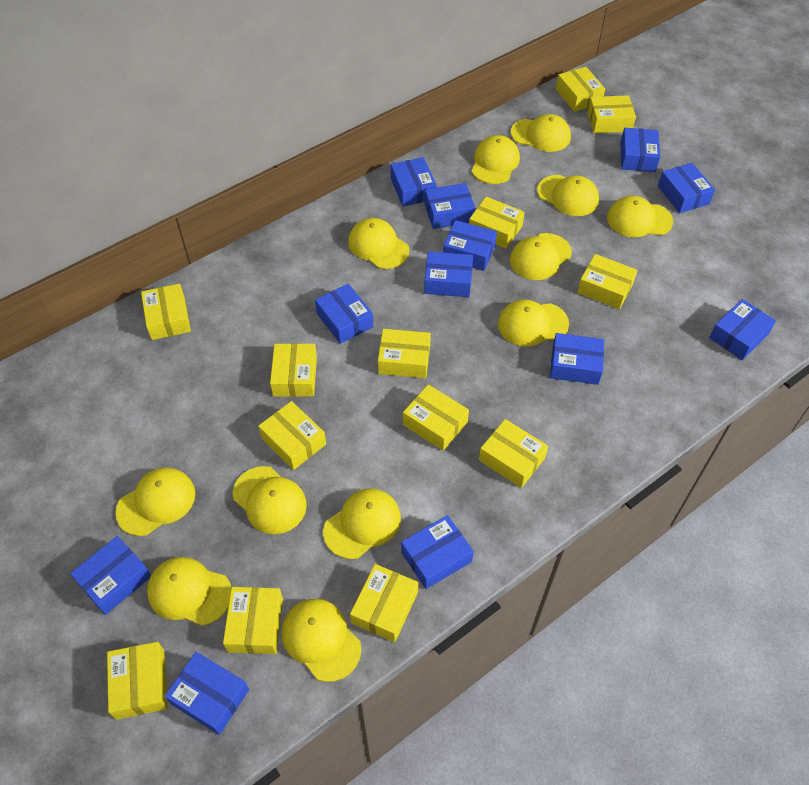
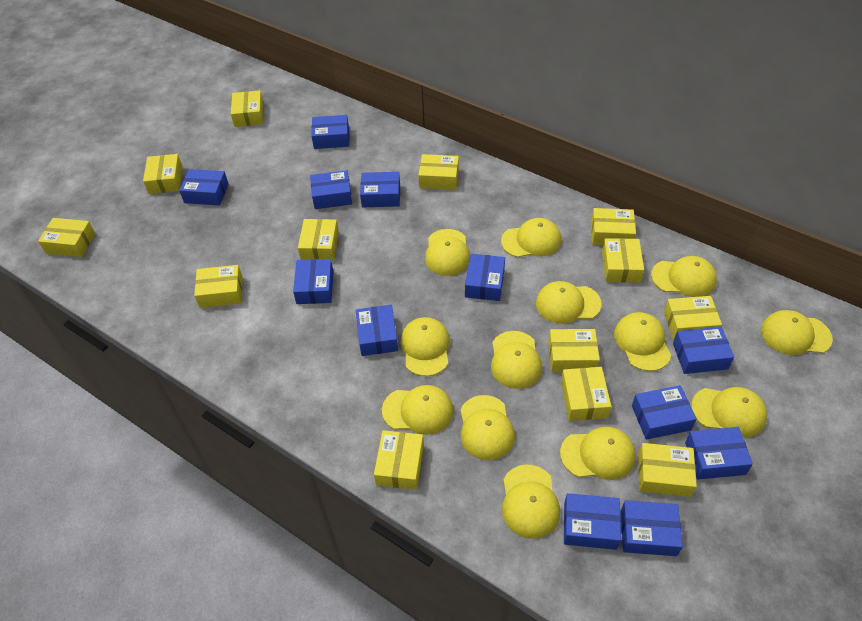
yellow cap: [115,467,195,536] [147,557,231,626] [233,466,307,534] [282,599,361,682] [323,489,401,559] [348,218,409,269] [471,135,520,184] [498,300,569,346] [510,233,572,280] [511,114,571,152] [537,175,599,216] [607,196,673,237] = 12 -> [382,385,453,435] [401,317,450,376] [425,229,470,276] [460,395,515,460] [491,331,542,389] [501,218,561,257] [502,464,560,539] [536,281,602,324] [560,427,636,480] [614,312,671,371] [651,256,717,297] [691,387,767,437] [761,310,833,355] = 13

